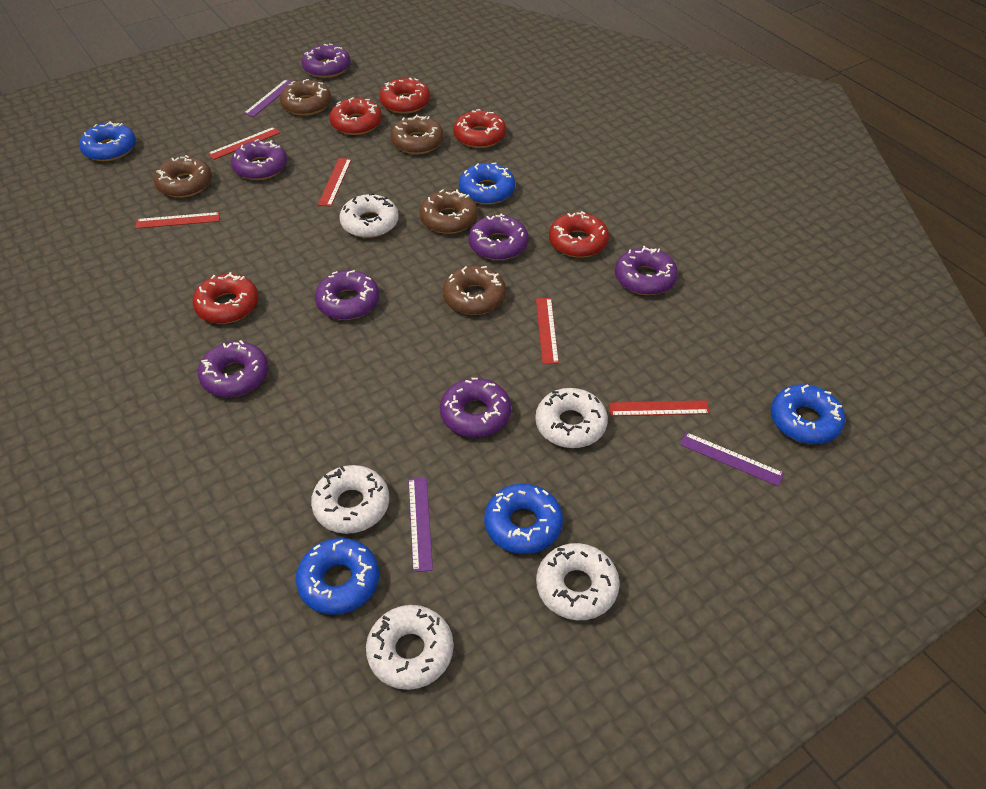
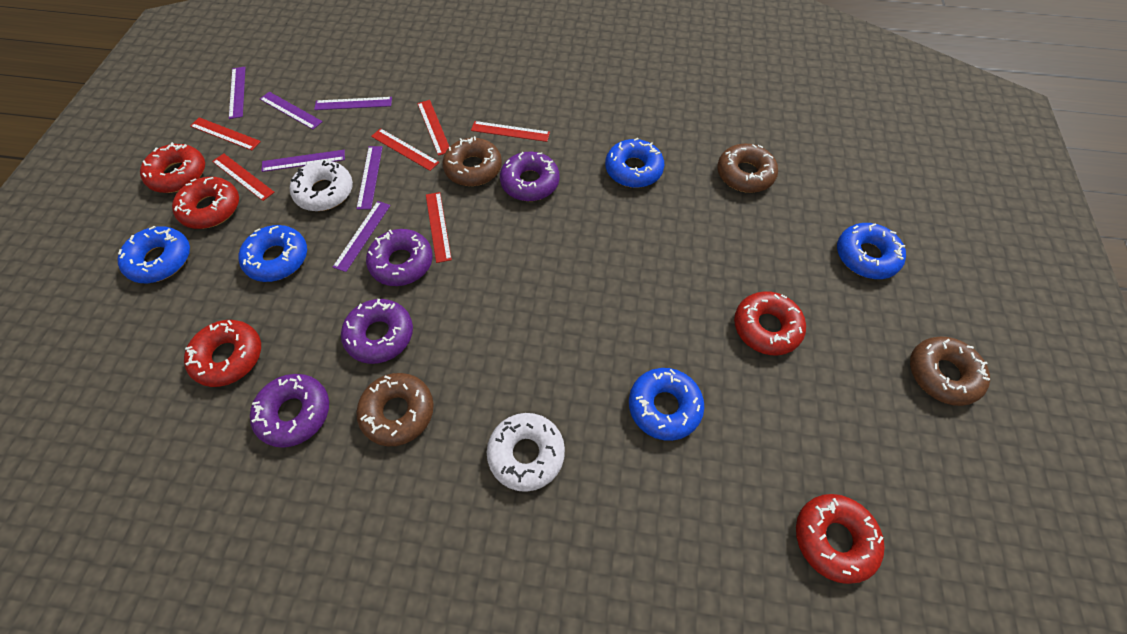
brown donut: [154,155,212,198] [280,79,331,116] [390,114,444,154] [420,189,478,234] [443,266,506,315] = 5 -> [356,373,434,446] [443,136,502,186] [717,144,778,193] [910,337,990,406] = 4
purple donut: [198,340,268,397] [231,139,287,180] [302,44,350,78] [315,270,379,320] [440,378,511,438] [469,214,529,260] [615,246,678,295] = 7 -> [250,374,329,448] [341,299,413,364] [366,229,433,286] [500,152,560,201] = 4
purple ruler: [244,79,293,117] [408,477,433,572] [680,432,784,486] = 3 -> [229,67,246,119] [260,92,323,129] [261,150,345,172] [314,97,392,110] [333,201,391,272] [356,146,383,210] = 6
red ruler: [135,212,220,229] [208,127,280,160] [318,158,352,207] [536,298,559,364] [609,400,710,416] = 5 -> [190,117,261,150] [212,153,275,201] [371,128,439,171] [417,100,449,156] [426,192,452,263] [471,121,550,142] = 6
white donut: [311,465,389,534] [339,193,399,238] [366,605,453,690] [535,388,608,448] [536,543,620,621] = 5 -> [290,161,353,211] [487,413,565,492] = 2

